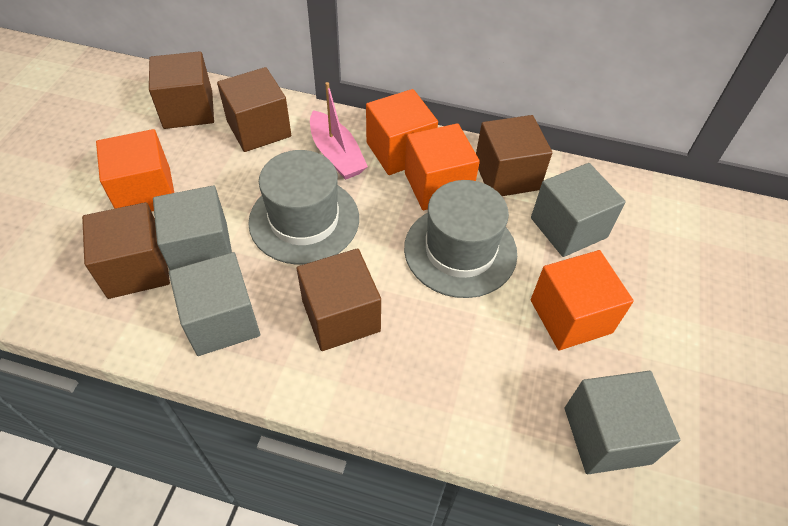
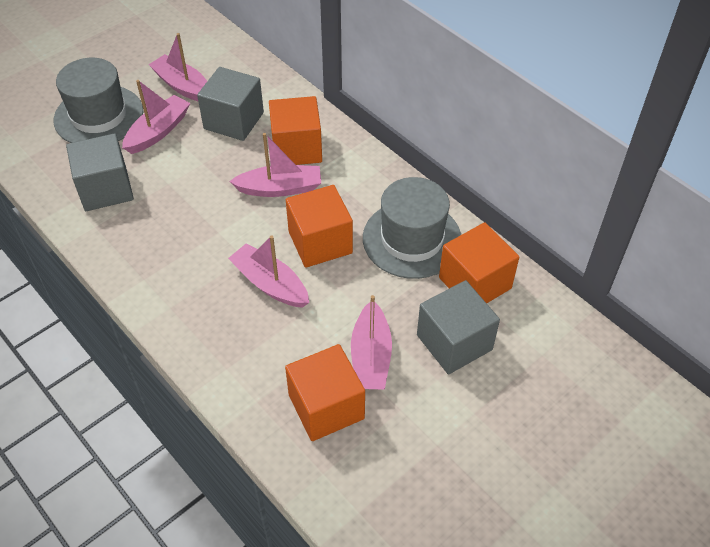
brown cube: [82,202,170,299] [149,51,214,129] [217,67,291,152] [297,248,381,351] [476,115,552,196] = 5 -> none = 0
grey cube: [153,186,232,270] [169,252,260,356] [531,163,626,257] [565,371,680,474] = 4 -> [66,133,134,211] [197,67,264,141] [417,280,500,374] = 3
pink boat: [310,82,368,180] = 1 -> [122,80,190,154] [148,33,207,101] [228,235,309,308] [229,133,321,197] [351,295,392,390] = 5

